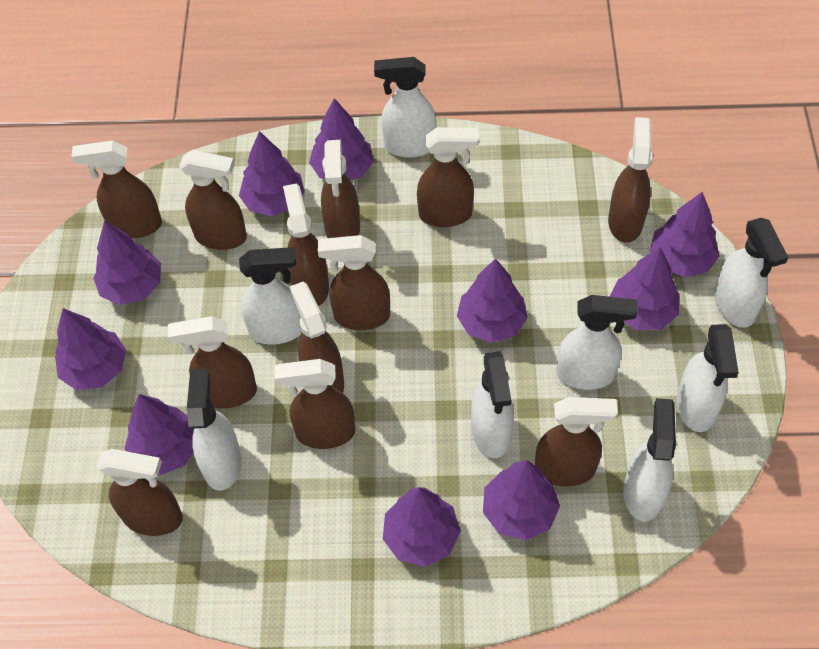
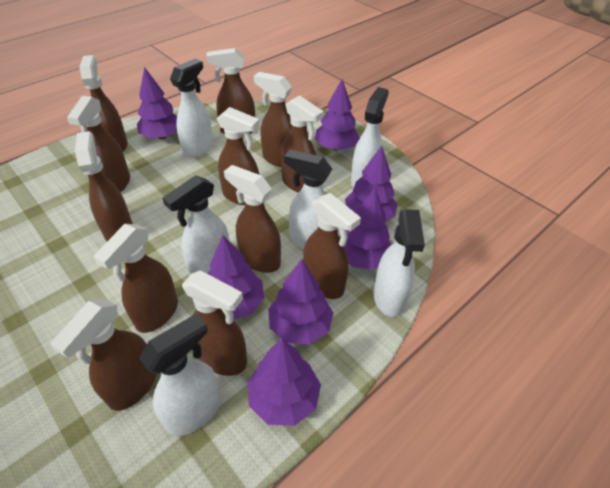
purple tree: [55,308,126,390] [93,221,161,305] [124,394,194,475] [239,131,305,216] [309,98,374,180] [383,487,461,567] [457,258,528,343] [483,460,560,540] [609,247,679,330] [650,192,719,277] = 10 -> [137,67,177,139] [207,235,264,320] [248,339,321,426] [268,259,333,345] [315,79,360,151] [339,188,392,270] [345,146,398,221] = 7
white spray bottle: [187,368,242,491] [239,247,302,345] [374,57,436,158] [471,351,514,458] [556,295,638,390] [623,398,676,522] [676,324,739,432] [714,218,789,328] = 8 -> [139,313,221,436] [162,175,230,275] [170,59,213,158] [284,150,332,250] [351,87,389,188] [374,209,425,317] = 6

